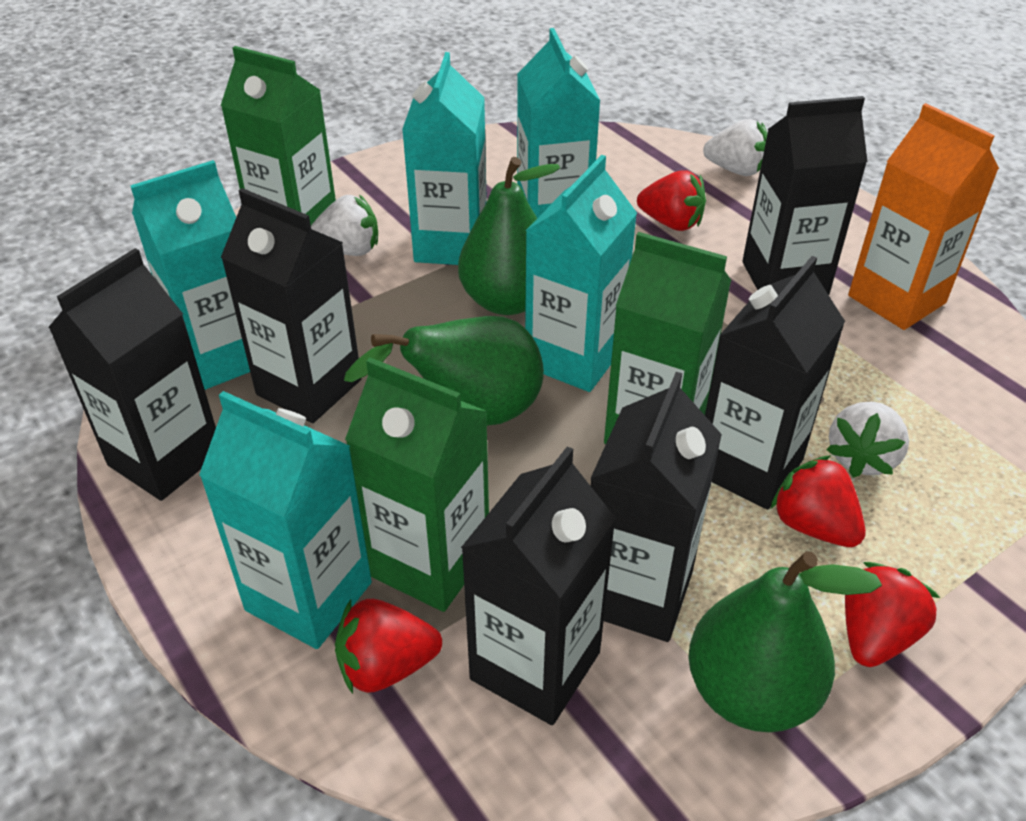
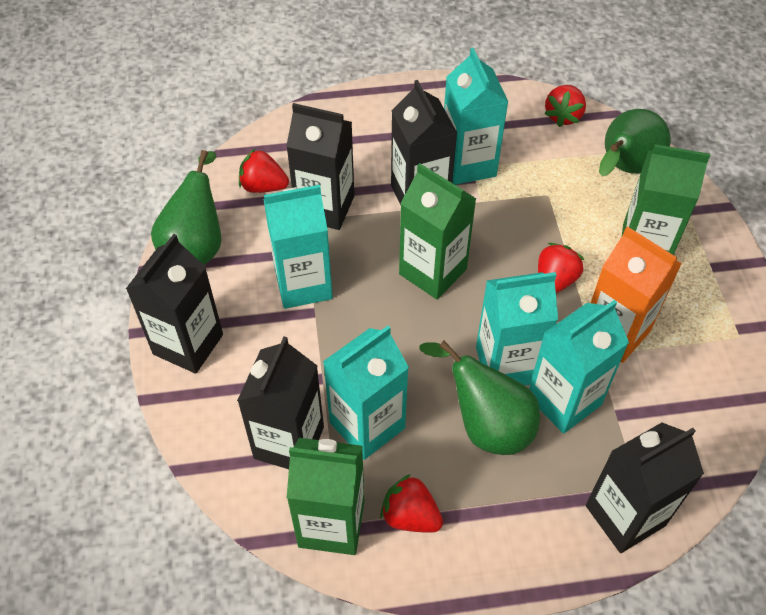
black carton: [48,248,216,501] [221,188,362,423] [461,446,616,725] [590,372,722,642] [705,256,845,509] [742,96,867,295] = 6 -> [126,234,223,374] [237,336,324,469] [286,103,354,230] [391,80,457,205] [586,423,704,553] = 5
white strawberry: [311,194,378,256] [703,119,768,176] [826,401,909,478] = 3 -> none = 0

